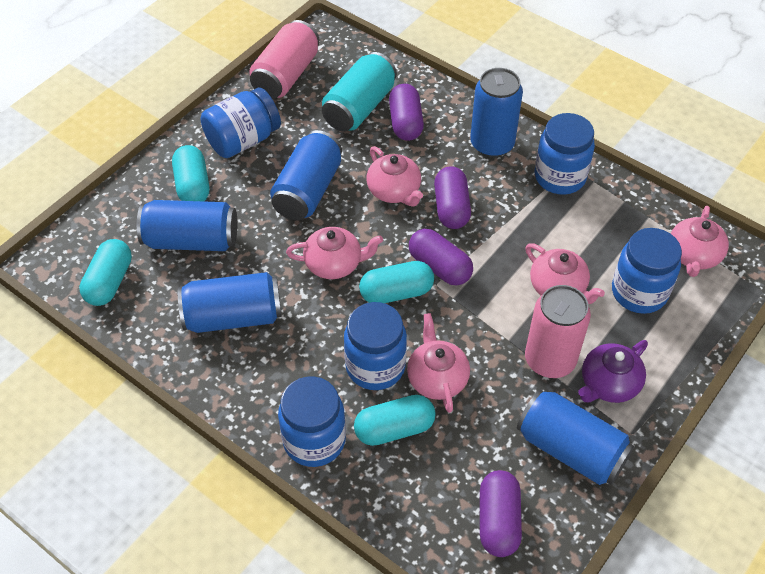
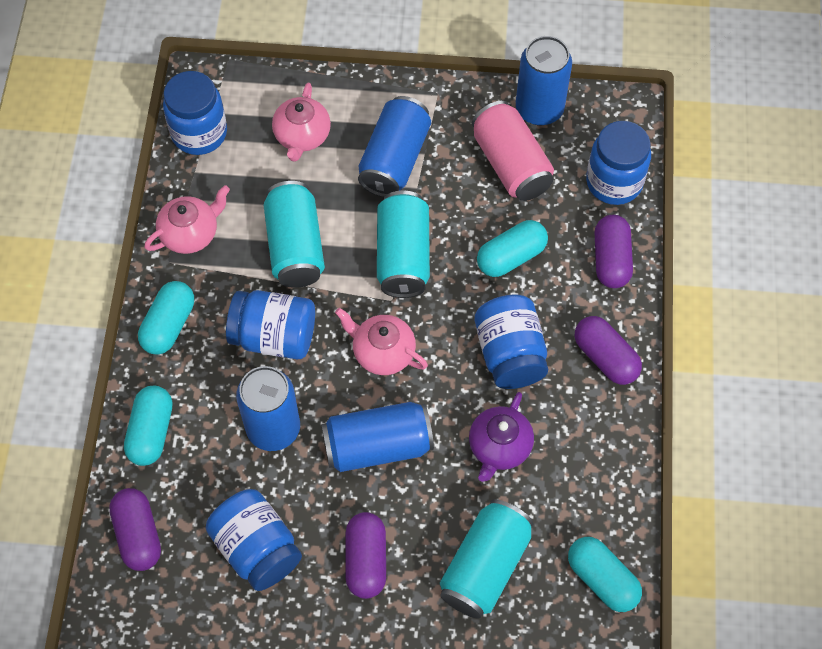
blue can: [137,200,237,251] [178,272,282,333] [270,130,342,220] [470,68,523,157] [517,389,634,485] = 5 -> [236,366,300,451] [321,402,434,472] [358,96,431,197] [516,36,572,125] = 4
pink can: [249,20,320,99] [525,285,591,378] = 2 -> [472,101,554,201] = 1
pink teapot: [286,227,383,279] [366,146,423,207] [407,313,470,413] [525,244,605,304] [671,206,729,277] = 5 -> [144,185,230,254] [272,83,331,162] [335,308,428,375] = 3
turquoise can: [322,52,397,131] = 1 -> [263,181,325,288] [377,191,430,298] [440,499,534,619] = 3

